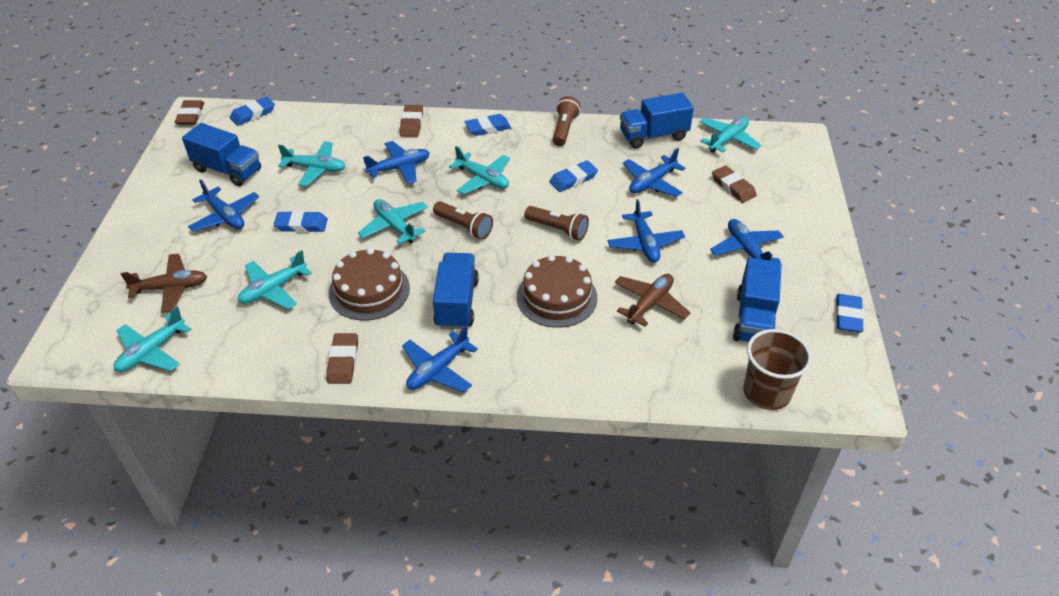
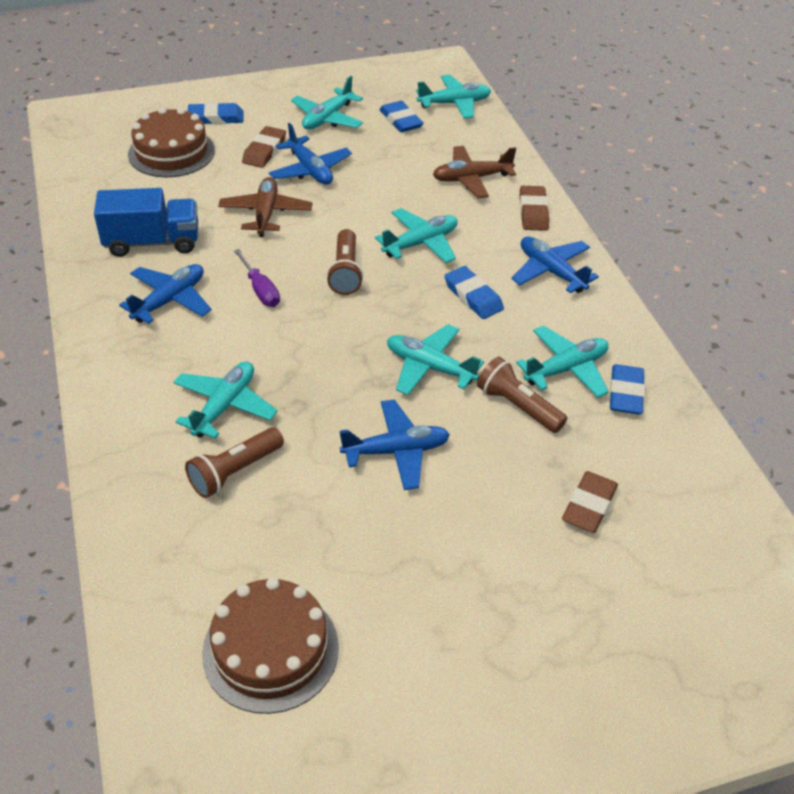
blue eraser: [230,97,275,126] [274,211,328,232] [464,114,511,136] [549,160,598,192] [836,294,864,333] = 5 -> [188,102,243,124] [379,101,424,132] [444,266,504,319] [610,364,645,414] = 4
blue plane: [188,179,259,232] [363,141,430,184] [402,325,478,392] [607,199,685,263] [623,148,686,197] [710,219,784,262] = 6 -> [119,264,212,324] [269,123,352,185] [339,399,450,490] [511,237,599,293] = 4
blue truck: [182,123,261,186] [433,253,479,329] [620,93,694,148] [733,257,782,342] = 4 -> [94,188,198,257] = 1
brown cup: [743,329,812,410] = 1 -> none = 0
brown eraser: [175,100,204,125] [327,333,358,384] [400,105,423,137] [712,165,757,203] = 4 -> [242,126,286,168] [520,186,549,231] [562,471,618,533] = 3
purple screwdriver: none = 0 -> [234,249,280,307] = 1

